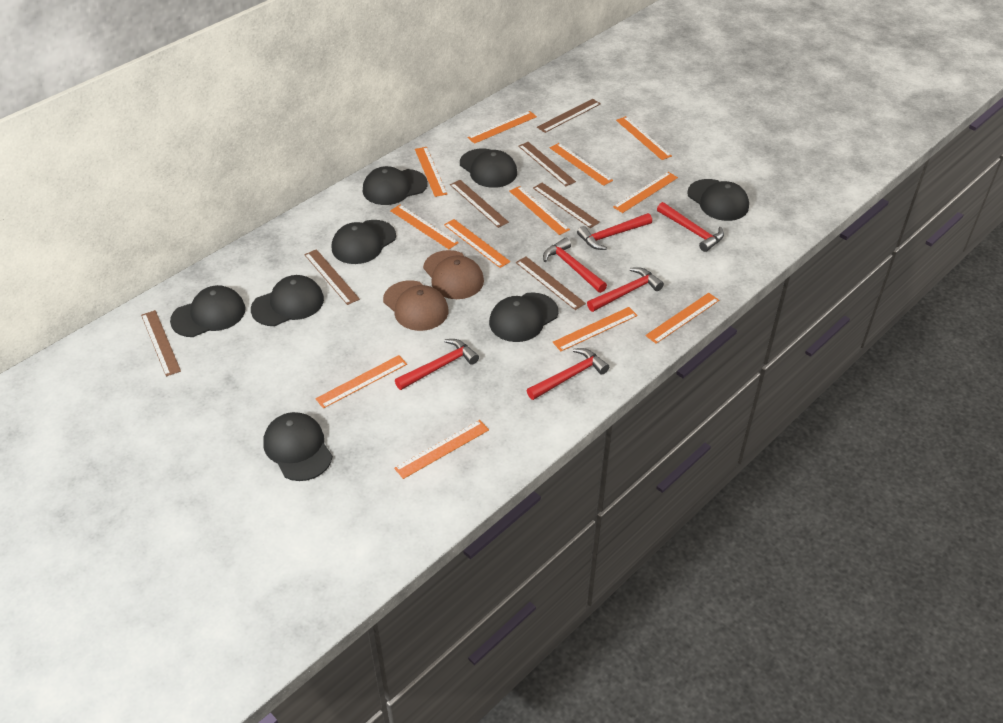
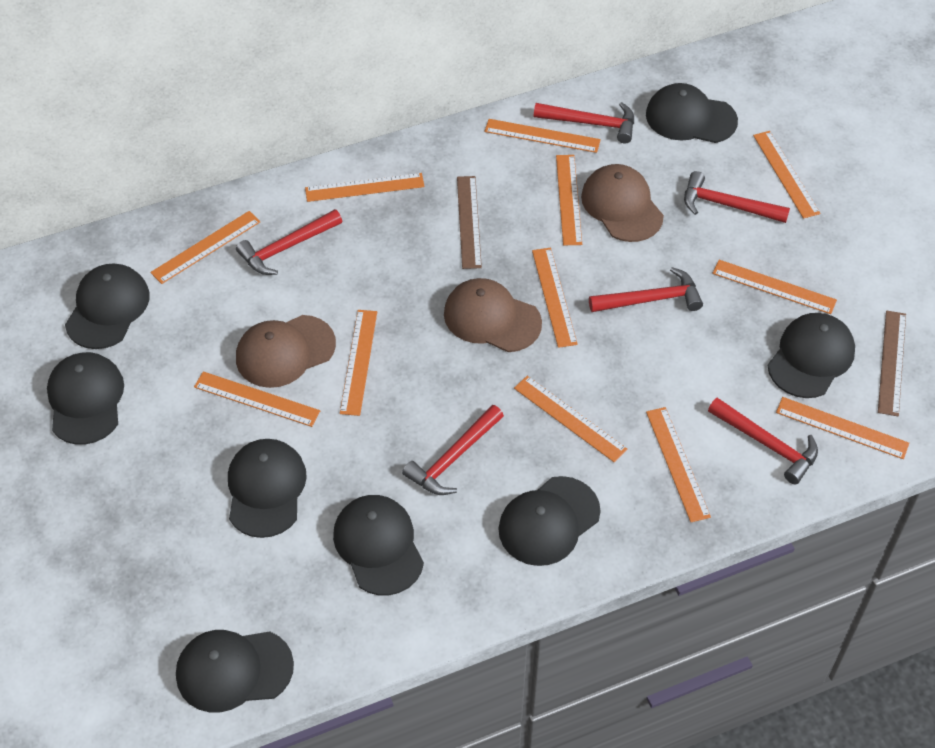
brown cap: [383,280,448,331] [423,250,484,299] = 2 -> [236,315,336,388] [444,278,542,352] [581,164,664,242] = 3
brown ruler: [141,310,181,377] [304,249,360,305] [450,180,509,228] [516,257,586,310] [518,142,576,186] [533,183,600,228] [537,99,601,133] = 7 -> [457,176,482,269] [878,310,906,416] = 2

